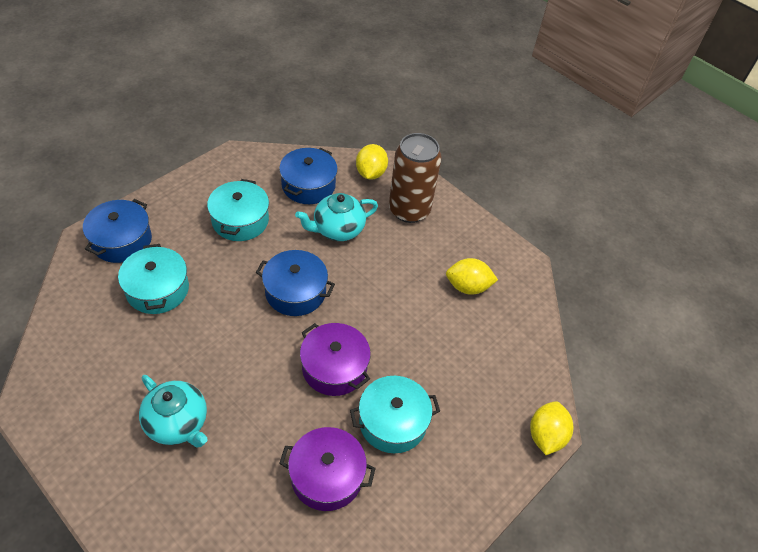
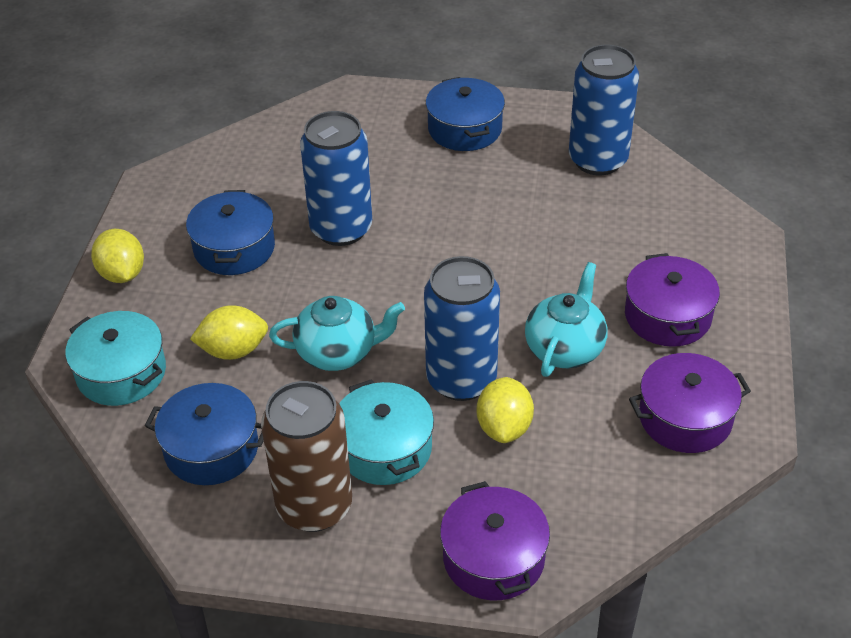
blue can: none = 0 -> [300,111,372,246] [424,256,500,401] [569,44,639,175] = 3
purple pot: [279,427,376,511] [300,323,371,396] = 2 -> [440,481,550,600] [625,253,720,347] [629,353,751,453] = 3
turquoise pot: [118,244,189,314] [207,179,269,241] [350,376,440,453] = 3 -> [65,311,166,406] [339,379,434,485] = 2

